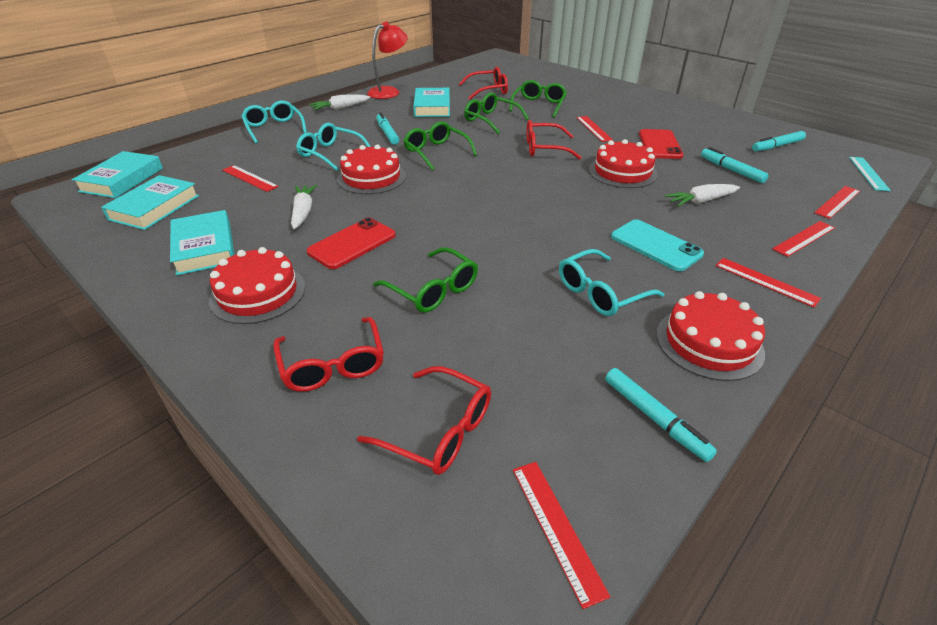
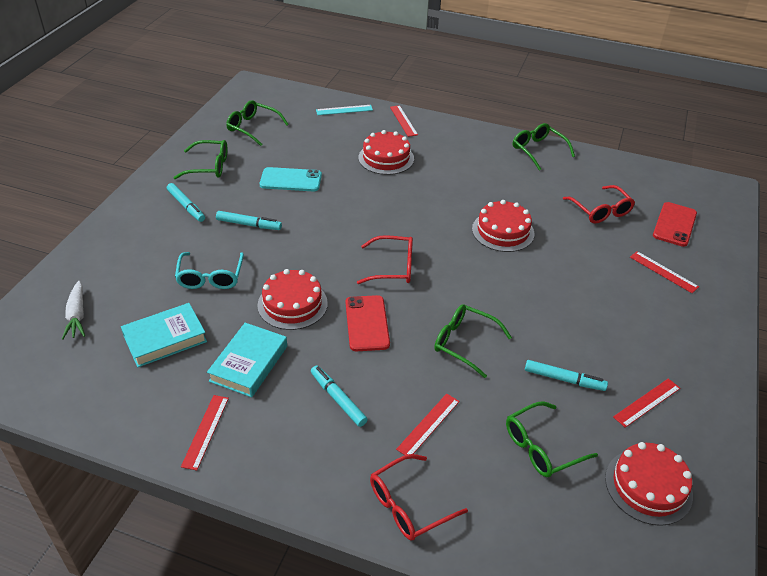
green glasses: [373,247,478,313] [403,121,477,170] [464,92,529,134] [509,80,567,118] = 4 -> [174,140,227,179] [226,100,289,146] [434,304,512,378] [506,401,598,477] [513,123,575,171] = 5
red glasses: [273,317,384,392] [357,366,491,475] [459,67,508,99] [527,120,582,160] = 4 -> [357,235,413,284] [370,454,468,540] [563,185,635,224] = 3
red lamp: [367,21,407,99] = 1 -> none = 0
red ruler: [222,165,279,192] [513,462,610,609] [576,116,613,142] [715,258,821,308] [772,221,835,257] [814,186,860,219] = 6 -> [181,395,229,471] [390,105,418,137] [396,393,460,455] [613,378,680,428] [630,251,699,293] = 5
turquoise book: [72,151,163,198] [101,175,199,230] [170,210,235,275] [413,88,450,117] = 4 -> [121,303,207,367] [207,323,287,397] = 2
turquoise glasses: [241,101,307,144] [296,123,371,171] [559,249,664,316] = 3 -> [175,252,244,289] = 1
white carrot: [291,185,317,229] [309,94,370,110] [665,184,740,207] = 3 -> [62,281,85,340] = 1

